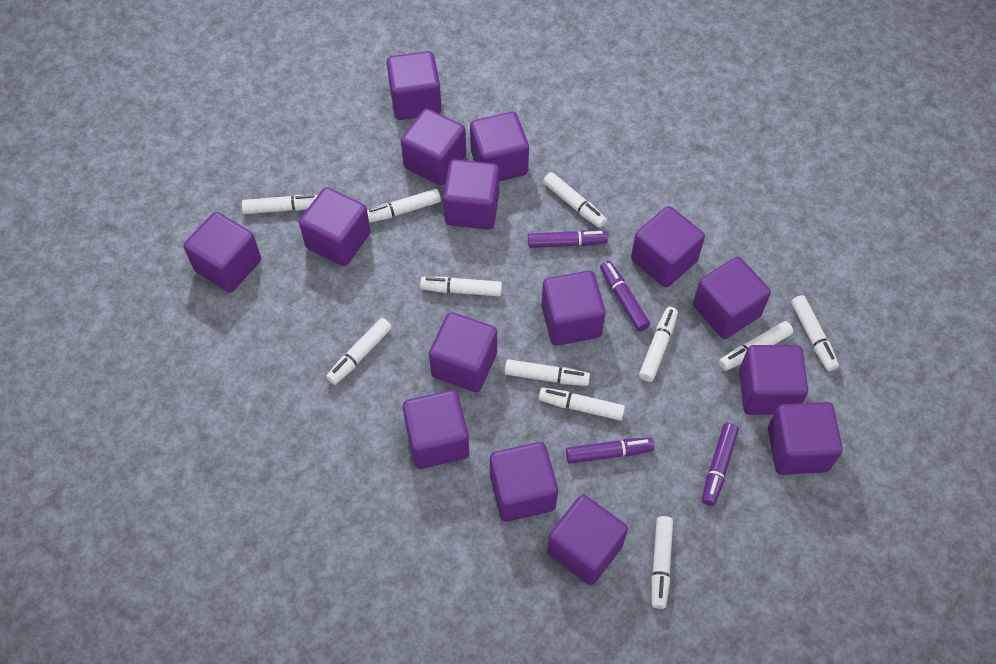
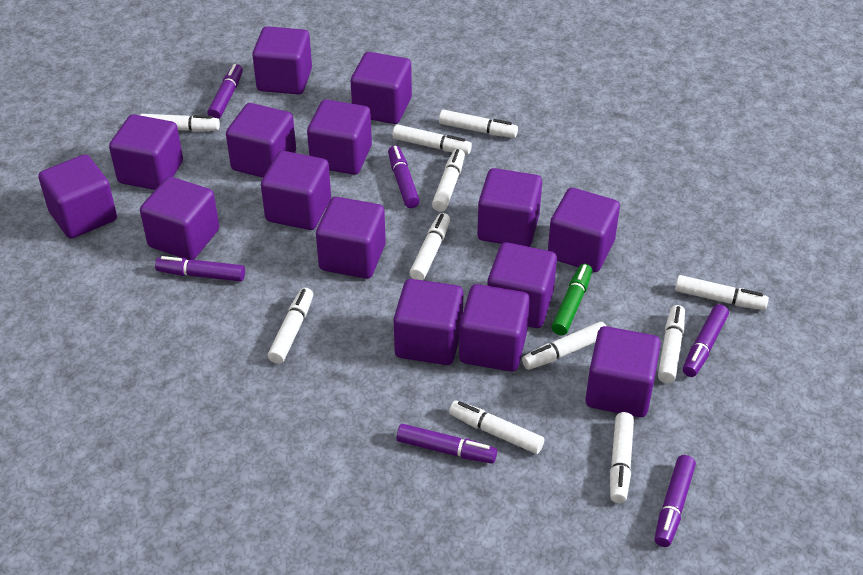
green marker: none = 0 -> [551,264,592,335] = 1
purple marker: [528,230,608,248] [566,437,654,464] [600,261,650,332] [702,423,739,506] = 4 -> [155,256,245,282] [207,64,243,119] [388,146,420,208] [396,424,497,464] [654,455,696,547] [683,304,729,377] = 6

